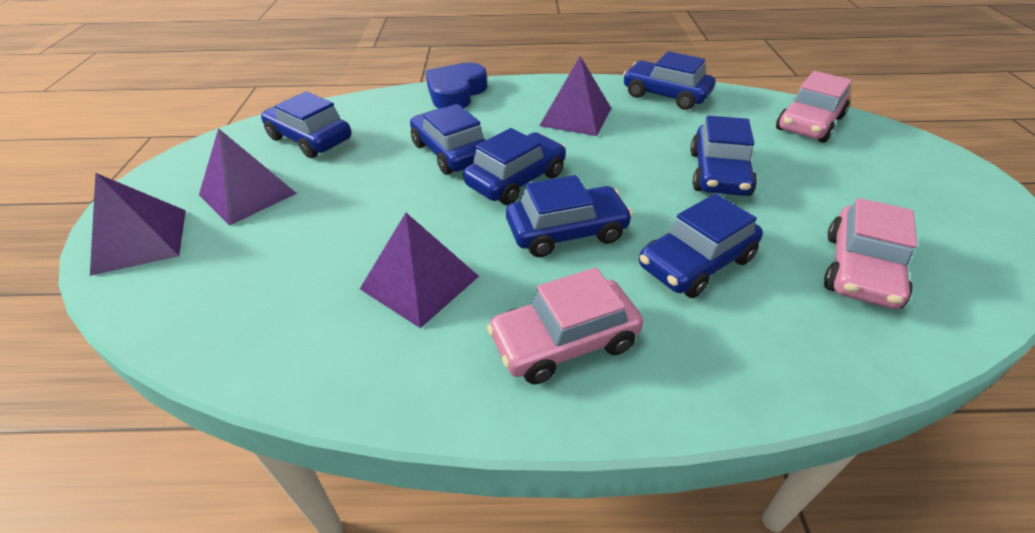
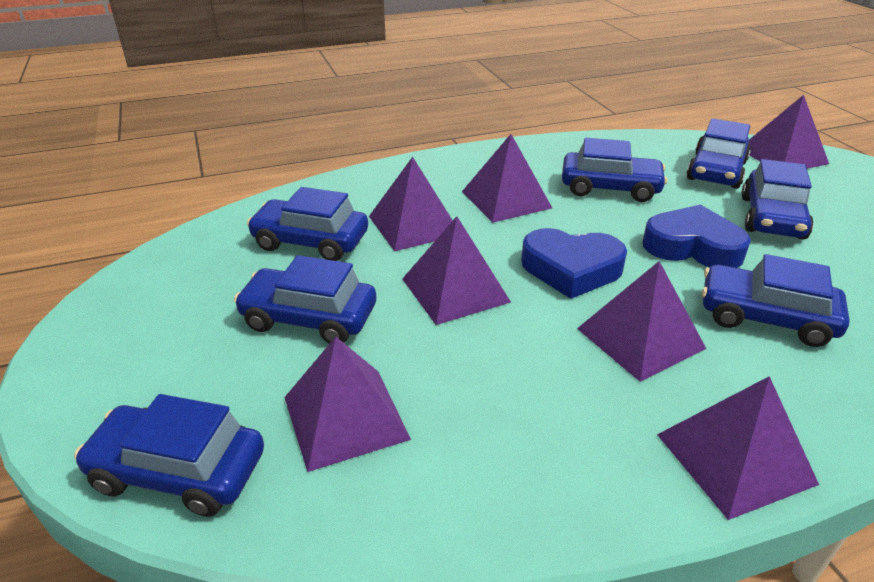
blue heart: [426,62,487,108] = 1 -> [521,228,627,299] [643,205,751,268] = 2
pink car: [487,267,643,384] [776,71,852,143] [824,198,917,309] = 3 -> none = 0
purple pyramid: [90,173,186,276] [199,128,297,226] [360,213,479,328] [539,56,611,136] = 4 -> [284,337,411,472] [369,157,453,251] [402,216,511,325] [462,134,552,223] [577,261,706,382] [657,376,819,520] [748,95,829,169] = 7

